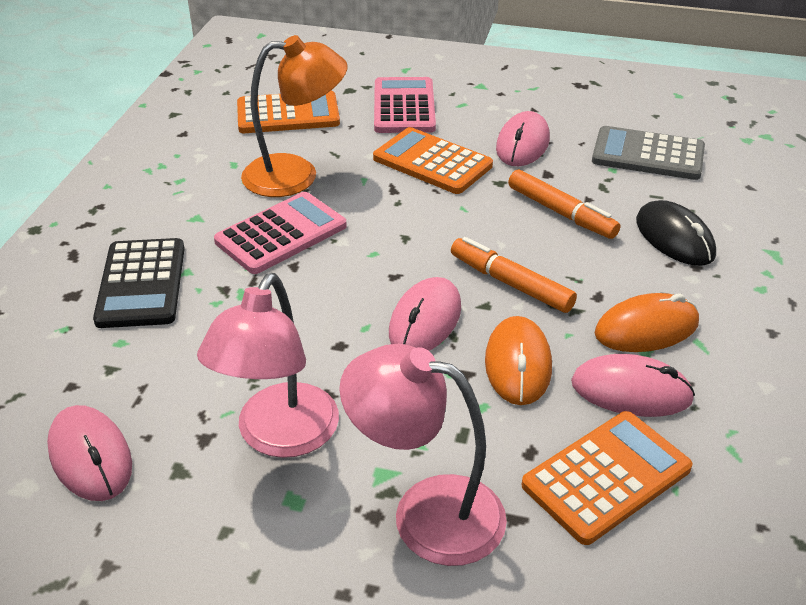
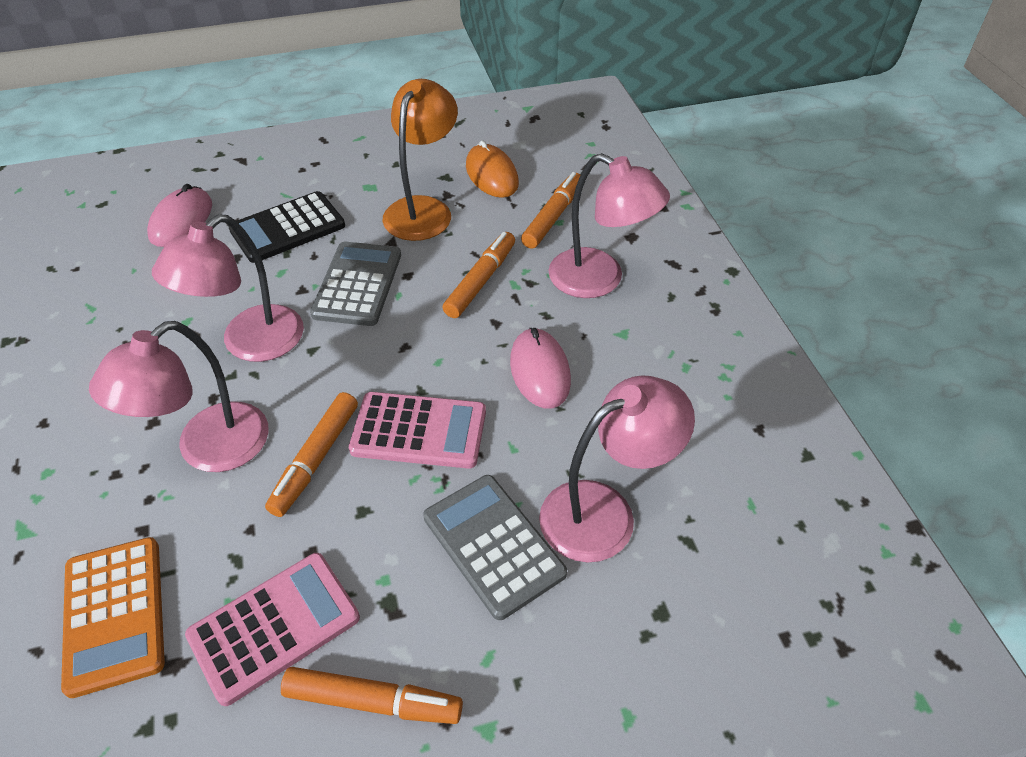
black mouse: [636,200,716,266] = 1 -> none = 0
grey calculator: [592,126,705,180] = 1 -> [310,242,401,326] [423,475,567,620] = 2
orange calculator: [237,91,340,133] [373,127,493,194] [522,411,693,545] = 3 -> [61,537,165,698] = 1
orange marker: [451,237,577,313] [508,170,620,239] = 2 -> [265,392,358,517] [281,667,463,724] [442,232,515,318] [521,172,580,249] = 4
orange mouse: [485,316,552,405] [595,293,699,352] = 2 -> [466,140,519,198] = 1
pink lamp: [197,273,339,458] [339,344,507,566] = 2 -> [89,321,269,472] [152,214,304,362] [539,375,695,563] [549,153,670,298] = 4
pink mouse: [47,405,132,501] [389,277,461,351] [496,111,550,166] [571,354,695,417] = 4 -> [147,184,212,247] [510,328,571,409] = 2

